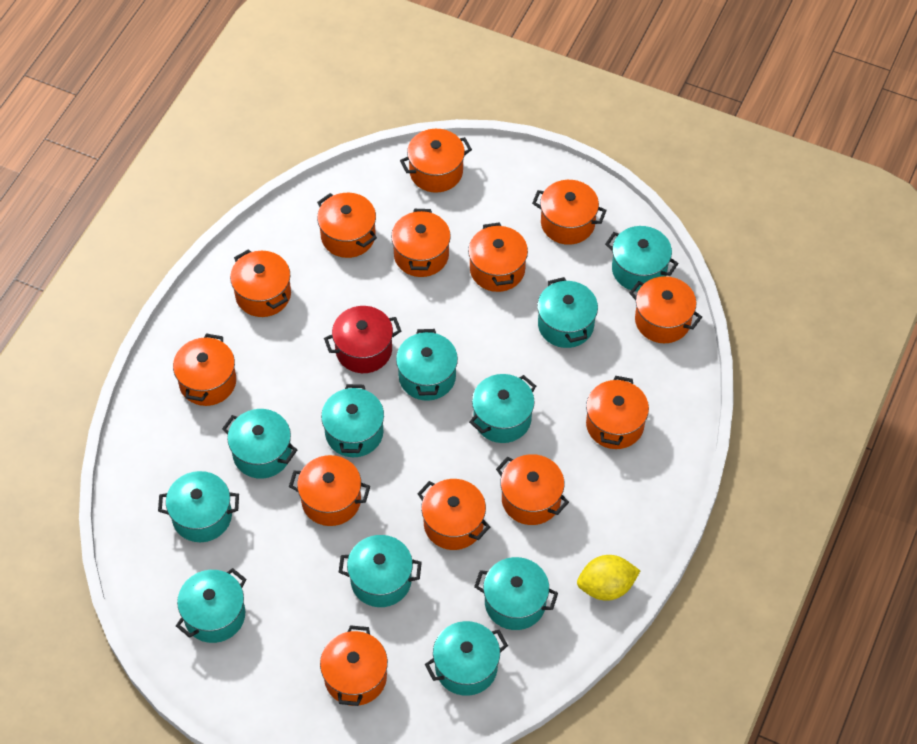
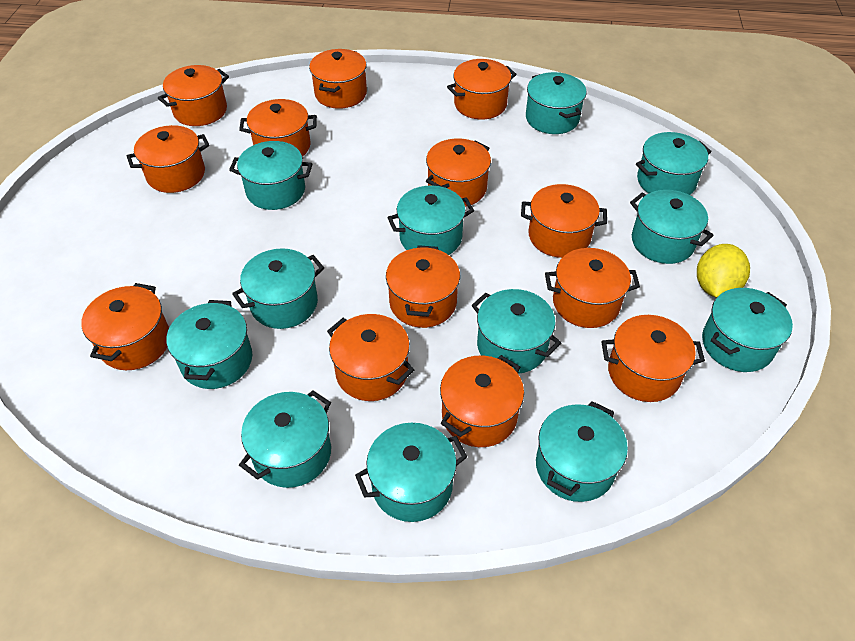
red pot: [324,306,401,373] = 1 -> none = 0
turquoise pot: [158,471,239,542] [176,568,246,643] [222,409,297,479] [321,384,384,457] [338,535,422,607] [396,329,458,401] [425,621,508,696] [469,374,536,443] [474,557,558,630] [537,277,598,348] [605,226,678,292] = 11 -> [166,300,252,389] [229,141,312,210] [232,248,324,329] [239,390,331,488] [355,423,467,522] [387,186,474,255] [471,289,561,374] [526,72,586,134] [536,401,628,502] [630,190,714,264] [636,132,712,195] [702,288,793,372] = 12

